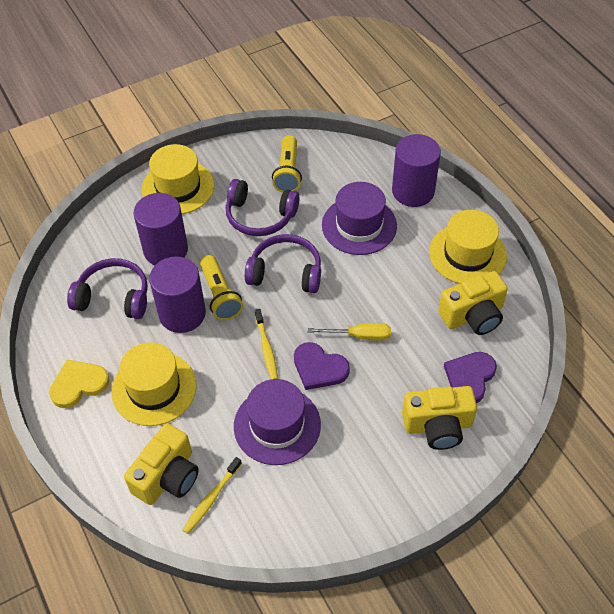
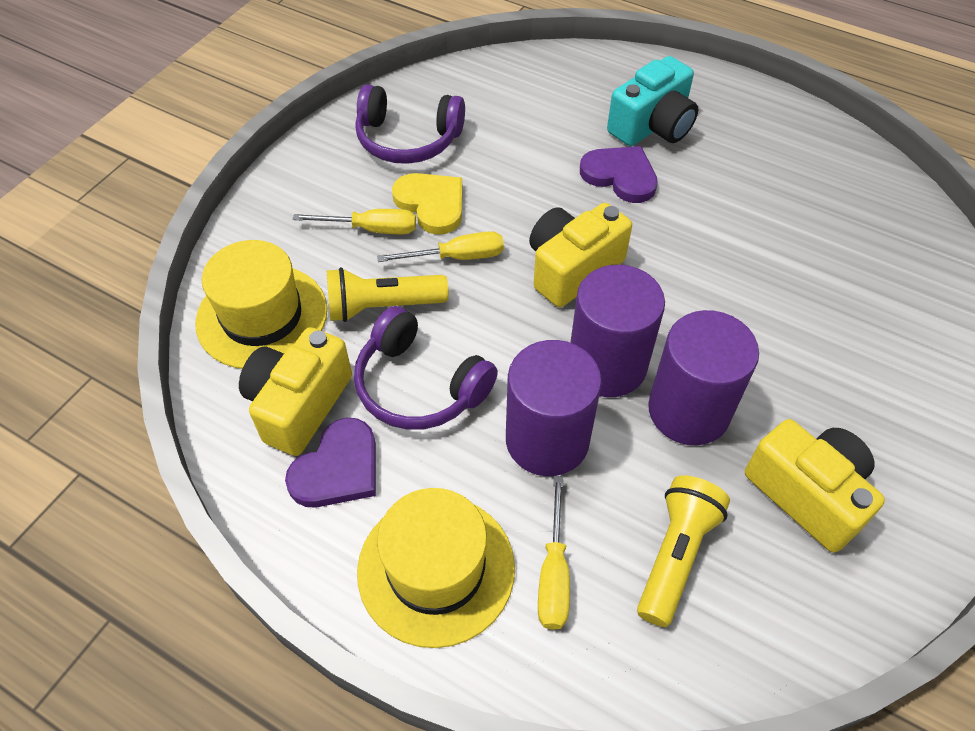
purple hat: [234,379,321,465] [322,182,397,255] = 2 -> none = 0
purple headphones: [67,258,148,319] [226,179,300,236] [245,234,321,293] = 3 -> [354,306,498,430] [355,84,465,164] = 2
turquoise camera: none = 0 -> [607,56,698,146] = 1
yellow hat: [111,342,197,426] [142,144,214,214] [429,210,507,284] = 3 -> [195,240,327,369] [357,488,515,648] = 2
yellow screwdriver: [308,323,391,341] = 1 -> [293,209,416,234] [377,231,504,262] [538,476,570,630] = 3
yellow toothbrush: [182,457,242,534] [255,309,278,379] = 2 -> none = 0

